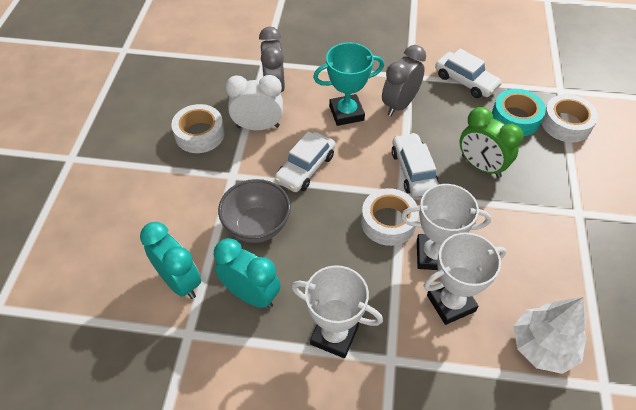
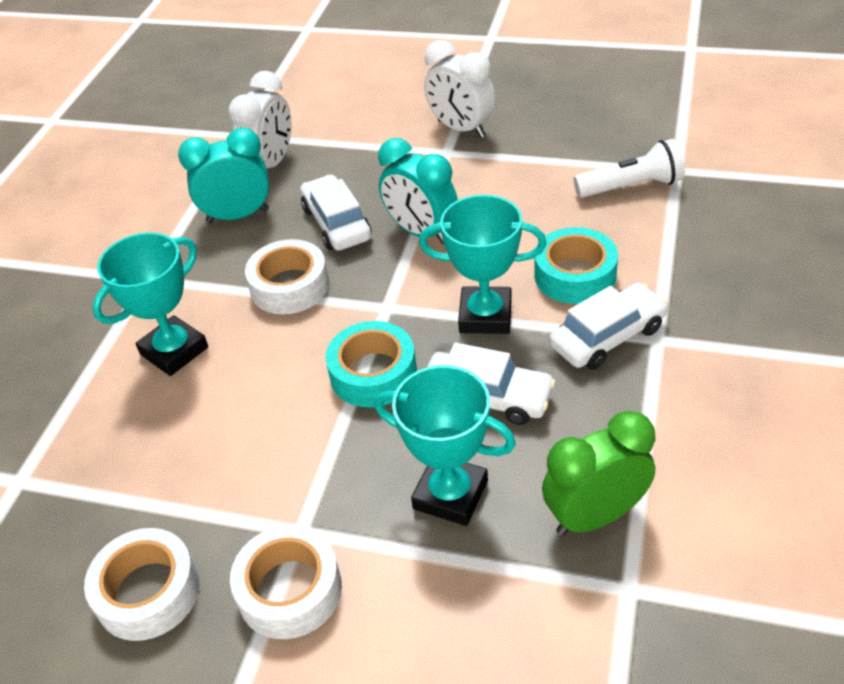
grey bowl: [218,179,291,243] = 1 -> none = 0
grey clock: [259,27,285,92] [382,45,426,116] = 2 -> none = 0
turquoise tape: [492,89,546,136] = 1 -> [325,321,417,407] [534,227,618,304] = 2
turquoise trophy: [313,42,384,126] = 1 -> [92,232,208,376] [375,365,516,526] [419,195,546,334] = 3
white clock: [225,75,283,131] = 1 -> [228,71,292,169] [424,40,495,138] = 2
white flashlight: none = 0 -> [574,139,685,198] = 1
white tree: [514,297,587,374] = 1 -> none = 0
white trophy: [291,265,383,358] [401,184,491,270] [424,232,506,325] = 3 -> none = 0

